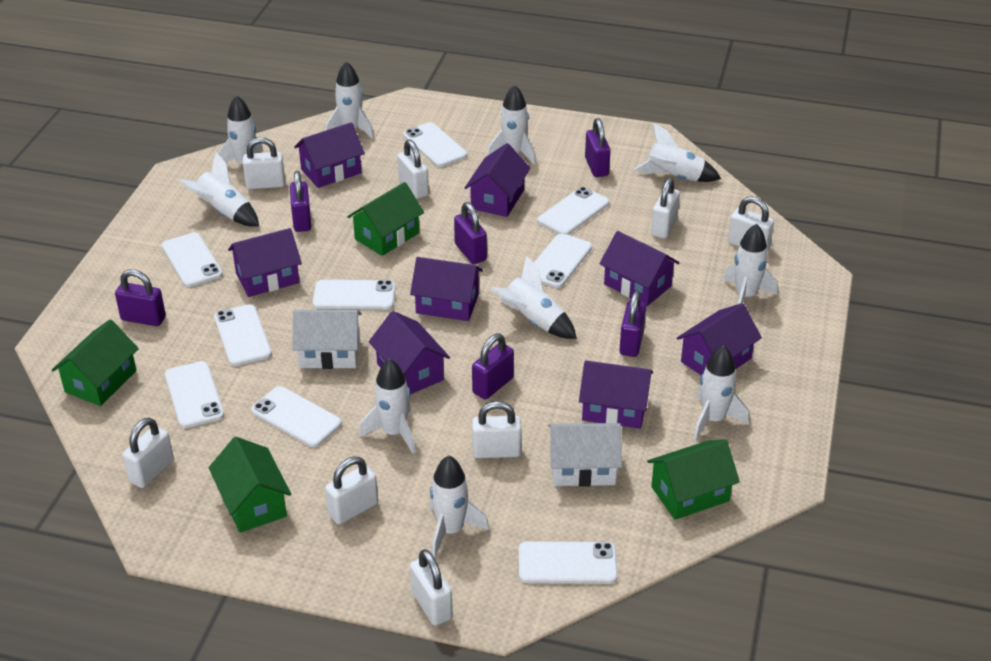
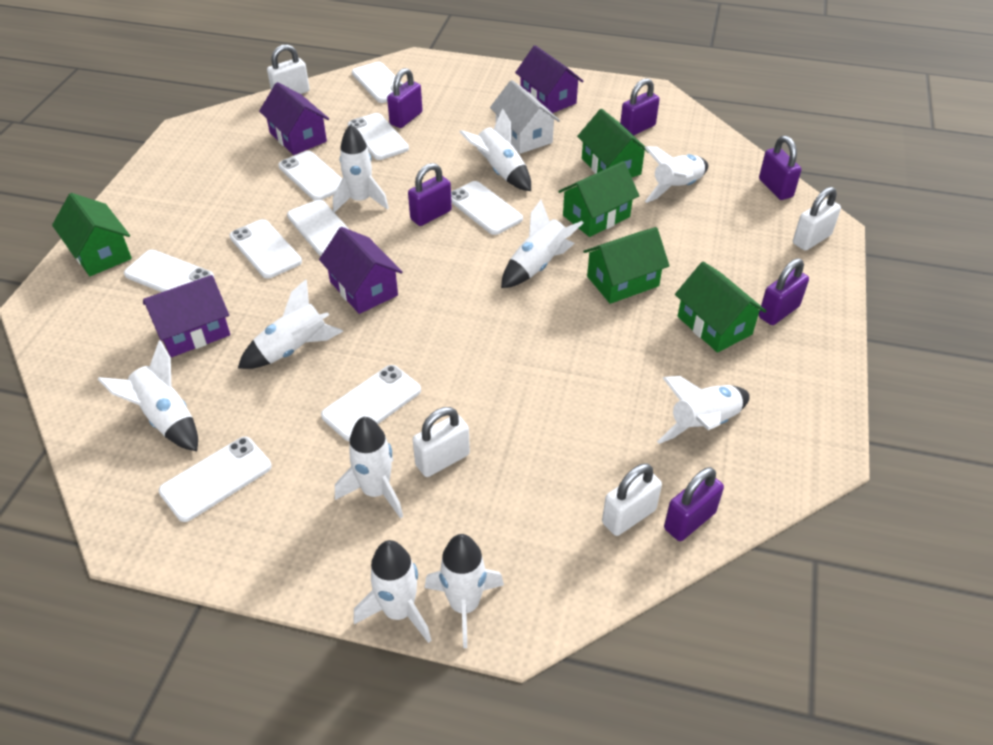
green house: [52,319,139,406] [209,437,291,533] [347,182,424,256] [647,439,740,520] = 4 -> [52,193,132,276] [558,161,639,237] [577,109,649,177] [583,227,669,304] [675,261,766,353] = 5
purple house: [228,228,302,297] [294,122,365,188] [369,311,450,394] [410,257,483,321] [465,143,530,217] [579,361,653,429] [600,231,680,306] [677,303,762,375] = 8 -> [143,275,230,357] [259,82,329,155] [319,227,403,314] [515,45,584,113] = 4
white house: [292,310,362,369] [548,423,622,487] = 2 -> [490,80,560,154] = 1
white padlock: [123,417,174,488] [243,137,285,189] [325,457,378,524] [398,140,429,199] [410,549,453,626] [472,401,522,458] [651,177,680,238] [728,196,774,251] = 8 -> [267,44,310,94] [413,407,470,477] [602,463,662,536] [793,187,841,251] = 4

